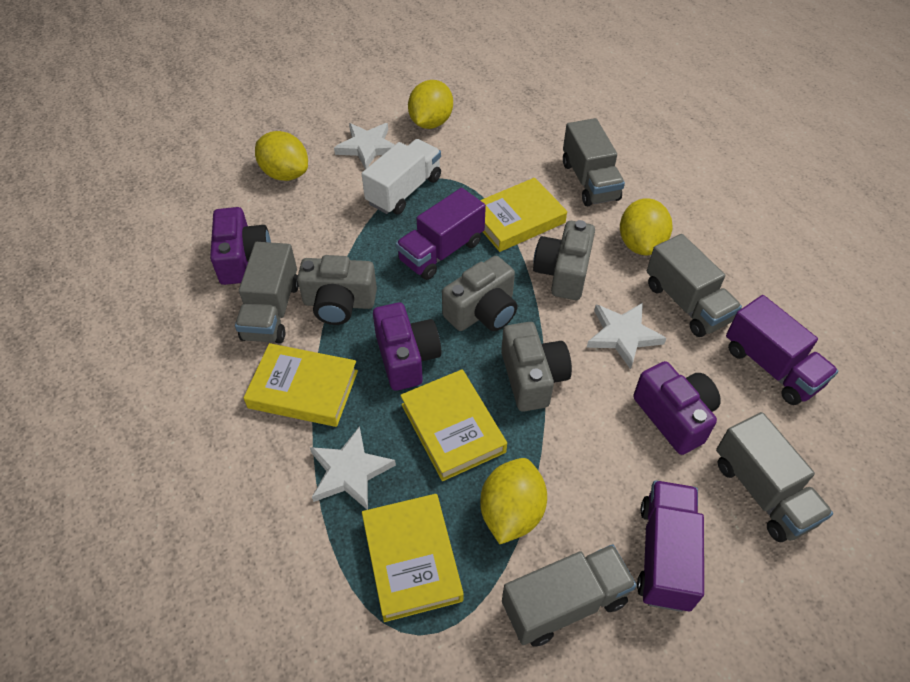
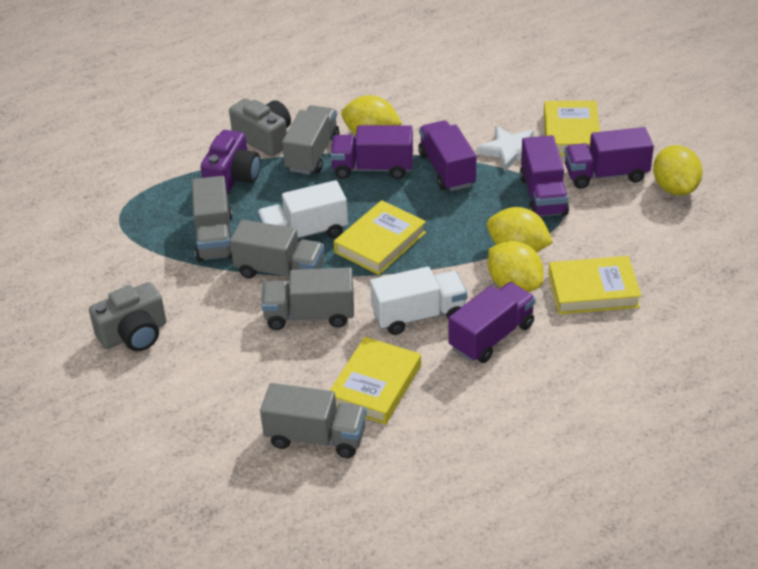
grey camera: [297,255,377,325] [442,256,517,331] [501,322,572,412] [533,220,595,300] = 4 -> [89,282,166,351] [229,98,291,157] = 2
purple camera: [210,207,271,285] [373,302,442,391] [633,361,721,455] = 3 -> [201,130,260,194] = 1
purple truck: [396,188,486,280] [637,480,704,612] [726,295,838,405] = 3 -> [330,125,413,179] [418,120,476,191] [448,282,536,363] [520,135,569,216] [565,127,654,189] = 5
white star: [310,426,396,510] [334,123,395,169] [587,303,667,369] = 3 -> [477,126,534,171] = 1
white truck: [362,139,441,214] = 1 -> [257,180,348,239] [370,266,467,335] = 2

